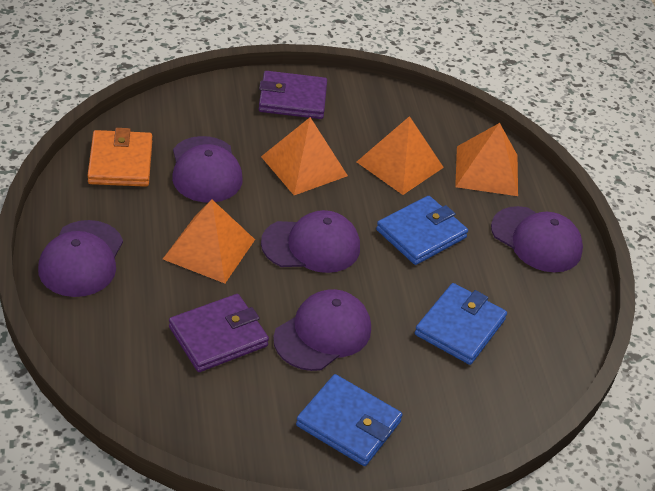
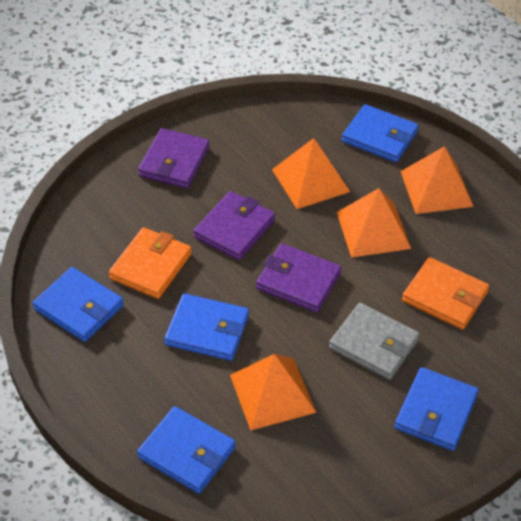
blue wallet: [296,374,403,466] [376,196,468,265] [415,283,507,365] = 3 -> [33,267,124,342] [137,406,236,494] [165,294,249,361] [342,104,419,162] [395,367,479,451] = 5
grey wallet: none = 0 -> [329,303,420,380] = 1
orange wallet: [87,128,152,187] = 1 -> [109,227,192,299] [402,257,489,330] = 2
purple cap: [38,220,123,297] [172,136,243,202] [261,210,360,273] [273,289,371,371] [491,206,583,272] = 5 -> none = 0
purple wallet: [169,294,269,372] [259,71,327,119] = 2 -> [138,128,209,188] [193,191,275,260] [256,243,341,312] = 3

